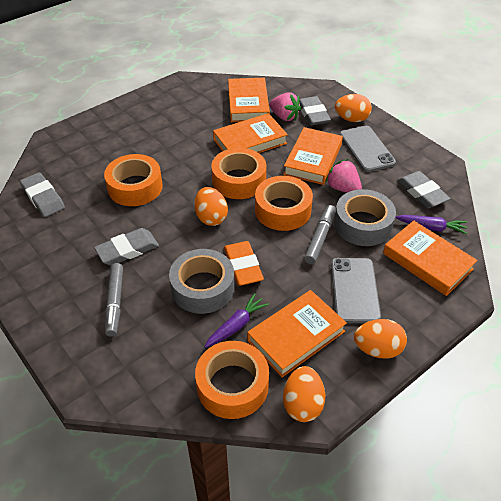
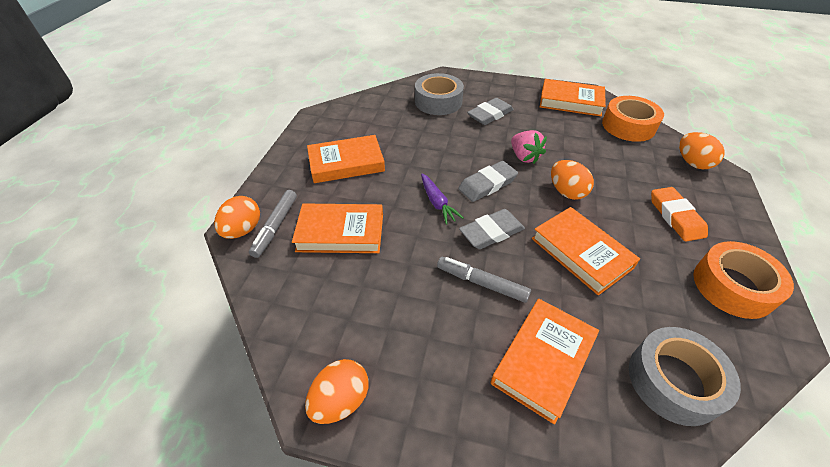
grey eraser: [20,172,65,217] [94,228,159,266] [300,96,331,125] [398,171,451,208] = 4 -> [458,161,518,202] [459,209,525,249] [467,98,513,125] = 3
grey phone: [331,258,381,323] [340,126,396,172] = 2 -> none = 0
orange tape: [104,154,163,206] [195,341,269,419] [211,148,266,199] [255,176,313,231] = 4 -> [602,96,664,142] [693,241,794,319] = 2
pink strawberry: [269,92,301,121] [325,159,362,193] = 2 -> [511,130,547,164] = 1
purple carrot: [204,293,269,348] [395,215,468,234] = 2 -> [421,174,463,225] = 1

